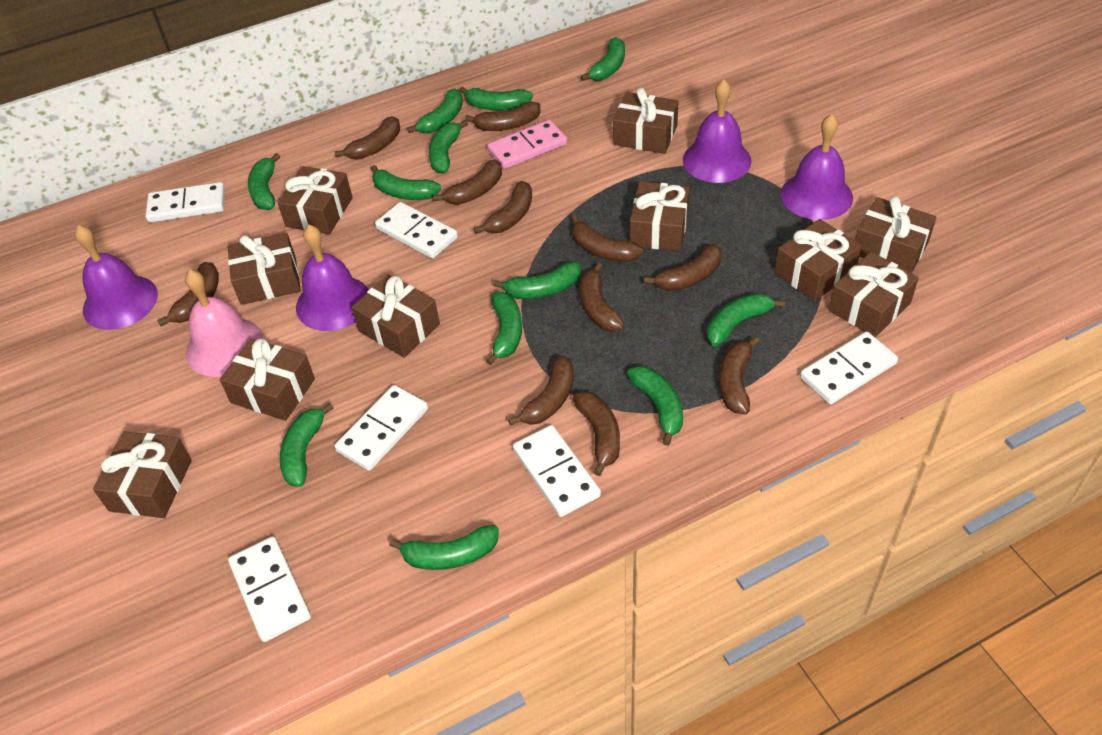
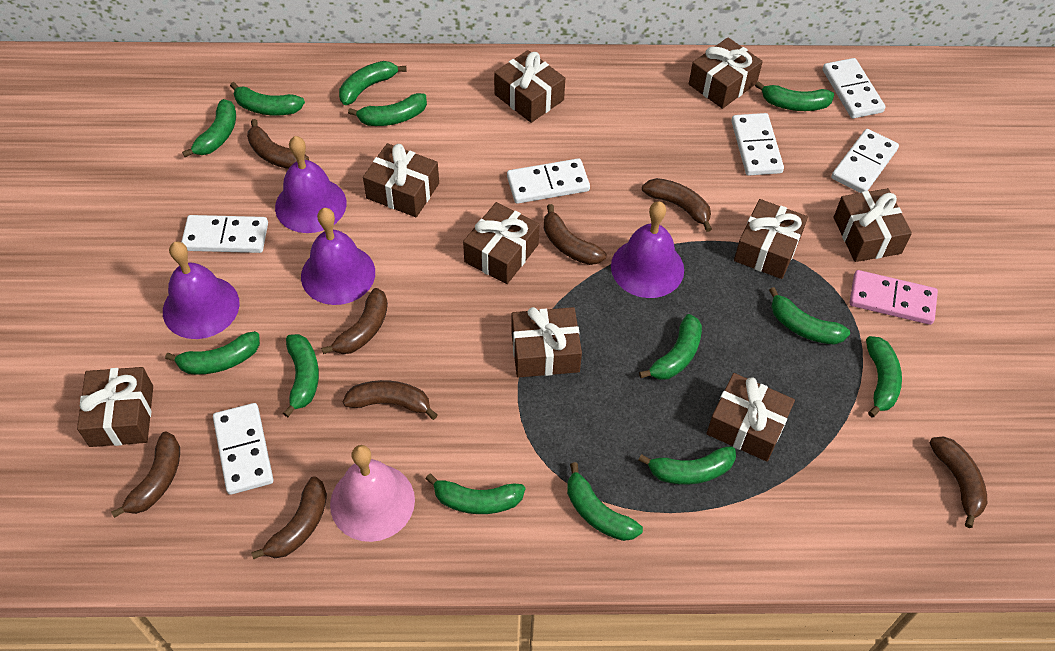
brown banana: [157,262,219,326] [335,116,400,160] [433,159,502,205] [465,102,541,131] [474,181,532,234] [508,355,574,425] [571,215,643,262] [572,391,620,476] [580,262,625,332] [644,244,722,291] [719,336,760,414] = 11 -> [111,432,180,518] [247,119,309,169] [251,476,327,560] [321,288,388,354] [343,380,438,420] [544,204,606,265] [642,178,712,232] [929,436,987,528] = 8
brown gift: [93,431,192,518] [220,338,315,421] [228,233,301,305] [277,166,353,235] [351,275,440,358] [613,88,679,154] [630,182,690,251] [774,219,862,301] [828,252,919,337] [855,196,936,273] = 10 -> [77,367,153,447] [363,143,439,217] [463,202,539,284] [494,50,565,123] [511,307,582,378] [689,38,763,109] [706,373,795,462] [734,199,808,279] [833,188,912,262] = 9
green banana: [248,153,280,210] [280,403,334,487] [371,165,441,200] [389,525,499,570] [407,88,463,133] [429,120,468,174] [459,86,533,111] [486,292,522,365] [493,262,581,299] [581,37,625,81] [627,366,683,446] [707,293,785,346] = 12 -> [165,331,260,375] [182,99,236,157] [230,82,305,116] [283,334,319,417] [339,61,407,105] [348,93,427,126] [426,473,525,514] [567,462,643,541] [639,314,702,380] [639,446,736,485] [755,81,834,111] [769,287,850,345] [866,336,902,417] = 13

